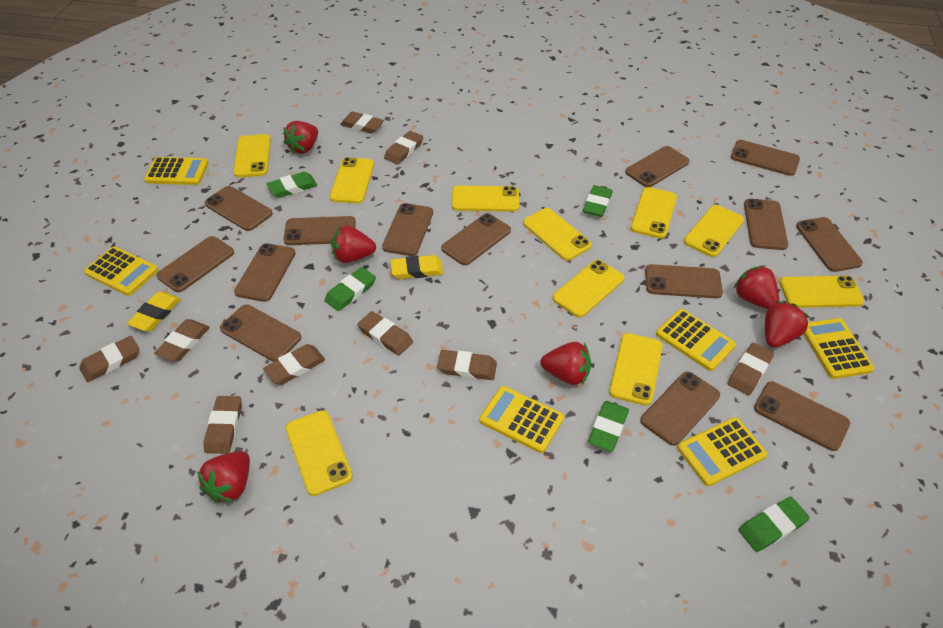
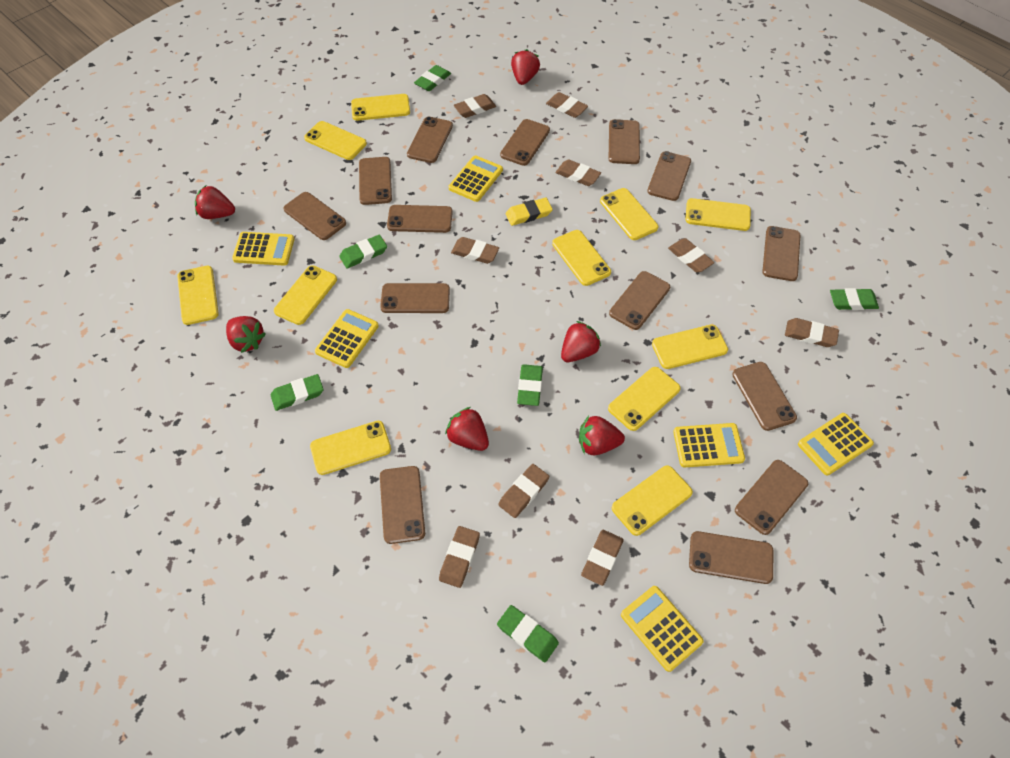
green eraser: [267,172,317,198] [324,267,376,311] [583,185,613,217] [588,401,629,452] [738,497,810,552] = 5 -> [271,374,323,411] [339,235,387,269] [414,65,451,91] [497,605,559,662] [517,364,543,406] [830,288,879,310] = 6
yellow eraser: [127,291,181,331] [390,255,444,279] = 2 -> [505,198,553,226] = 1
yellow phone: [233,134,271,177] [285,410,353,496] [330,157,374,203] [452,185,519,212] [523,208,592,261] [553,260,624,317] [609,333,663,406] [631,187,677,239] [684,205,744,257] [780,276,864,308] = 10 -> [177,266,219,325] [274,265,337,325] [304,121,367,160] [310,421,391,475] [351,94,410,121] [552,230,611,286] [600,188,658,240] [608,367,681,431] [612,465,693,536] [652,325,728,369] [685,198,751,231] = 11

